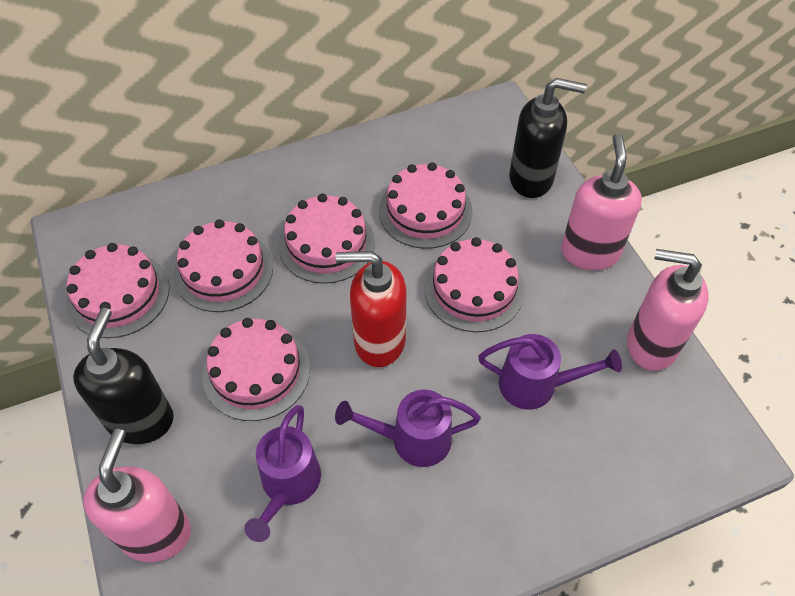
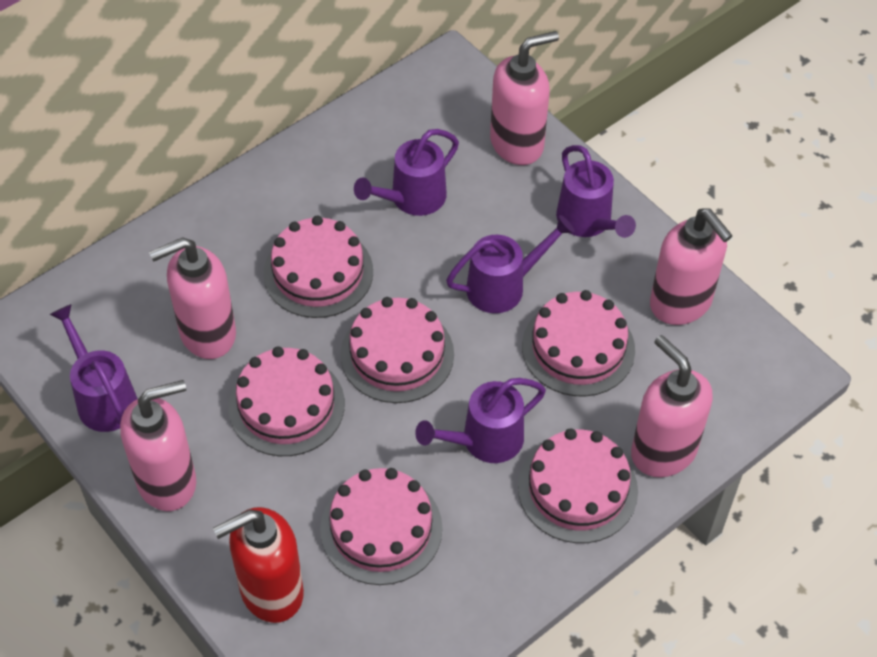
black soap dispenser: [73,308,174,444] [509,78,587,198] = 2 -> none = 0
pink soap dispenser: [83,429,191,562] [561,134,642,270] [627,249,709,371] = 3 -> [120,380,196,511] [149,237,236,359] [490,31,559,165] [631,335,713,477] [650,208,733,325] = 5
purple watering can: [244,405,321,542] [335,390,481,467] [478,334,622,410] = 3 -> [50,304,137,432] [354,129,459,216] [415,378,546,463] [446,215,575,313] [556,145,636,238] = 5

